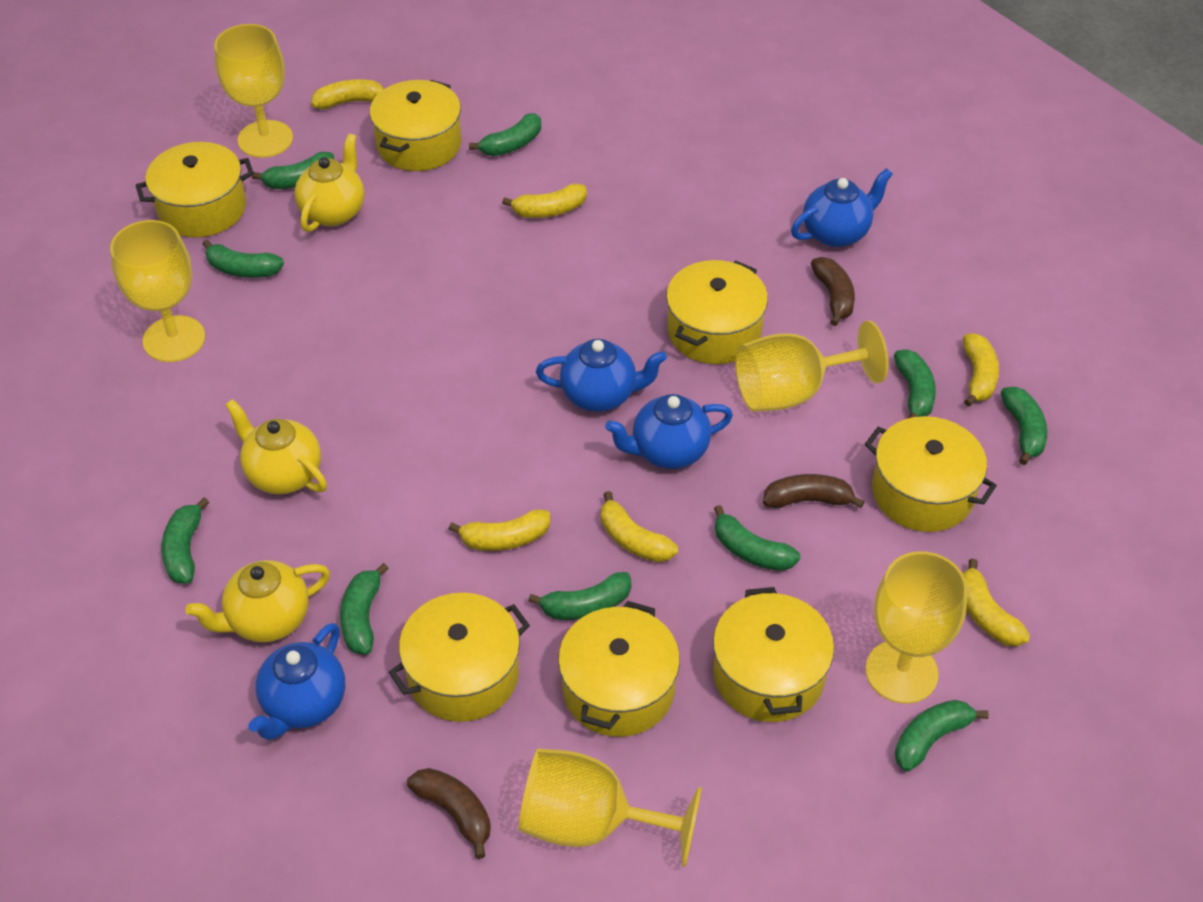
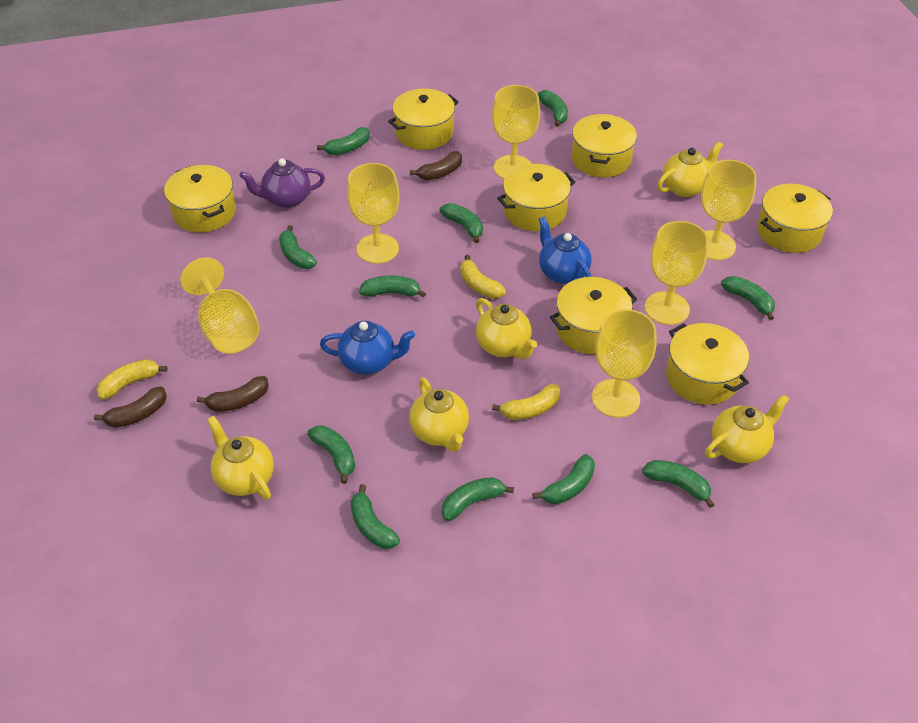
blue teapot: [248,623,345,740] [536,339,667,412] [605,394,733,469] [791,168,892,247] = 4 -> [320,321,415,375] [539,216,592,284] = 2
green banana: [161,497,209,584] [203,240,284,278] [252,152,335,189] [340,563,389,654] [469,113,541,156] [528,572,632,620] [714,505,800,571] [894,349,936,419] [895,700,989,772] [1001,387,1047,465] = 10 -> [279,225,317,269] [307,425,355,484] [317,127,370,155] [351,484,400,549] [359,276,426,298] [440,203,483,243] [442,477,514,521] [532,454,595,504] [538,90,568,127] [642,460,714,508] [721,276,775,320] = 11
purple teapot: none = 0 -> [239,158,325,208] = 1
yellow banana: [311,79,384,109] [449,509,550,551] [502,183,587,218] [601,491,678,562] [963,333,999,407] [963,559,1030,647] = 6 -> [96,359,167,399] [460,255,506,299] [492,384,560,420] = 3
yellow goblet: [110,220,205,362] [214,24,293,158] [519,748,702,867] [735,321,889,412] [865,551,968,704] = 5 -> [180,258,260,354] [347,163,400,264] [492,85,540,179] [592,309,657,418] [645,221,708,325] [701,160,757,260] = 6
yellow teapot: [186,560,330,643] [225,399,327,495] [295,133,364,232] = 3 -> [207,416,274,500] [409,378,469,452] [476,298,537,359] [657,142,723,197] [705,395,789,463] = 5

